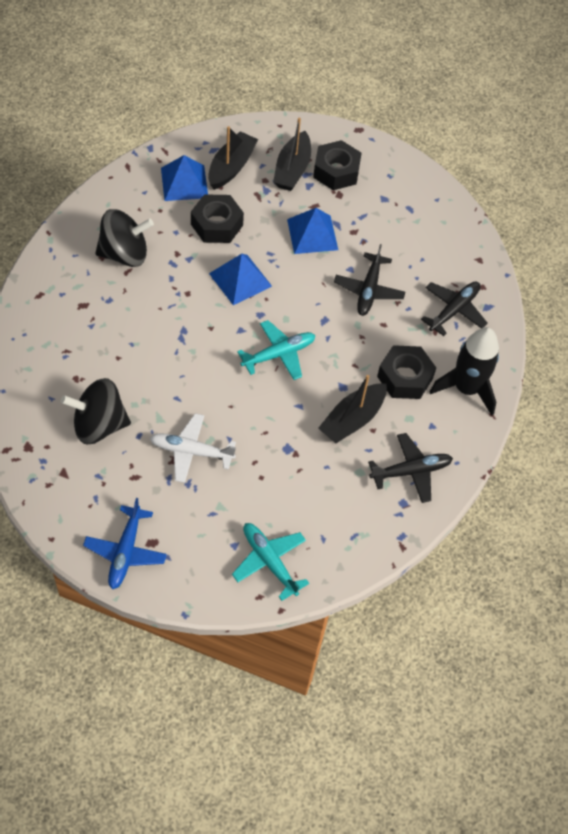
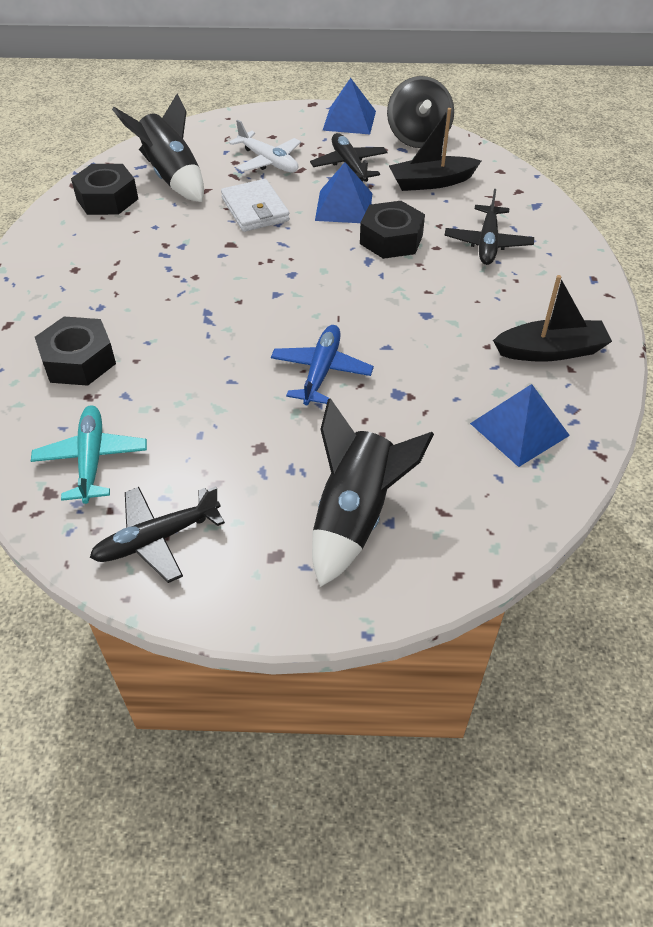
black boat: [208,126,258,190] [273,118,311,191] [318,375,387,444] = 3 -> [389,108,481,191] [493,275,612,362] = 2
black rocket: [430,327,499,415] = 1 -> [112,93,204,202] [312,398,434,587] = 2
black spinning top: [61,378,131,444] [95,209,154,267] = 2 -> [387,76,454,148] = 1
turquoise plane: [232,523,309,601] [237,320,315,380] = 2 -> [31,405,147,504] = 1
white wallet: none = 0 -> [221,179,290,232] = 1

